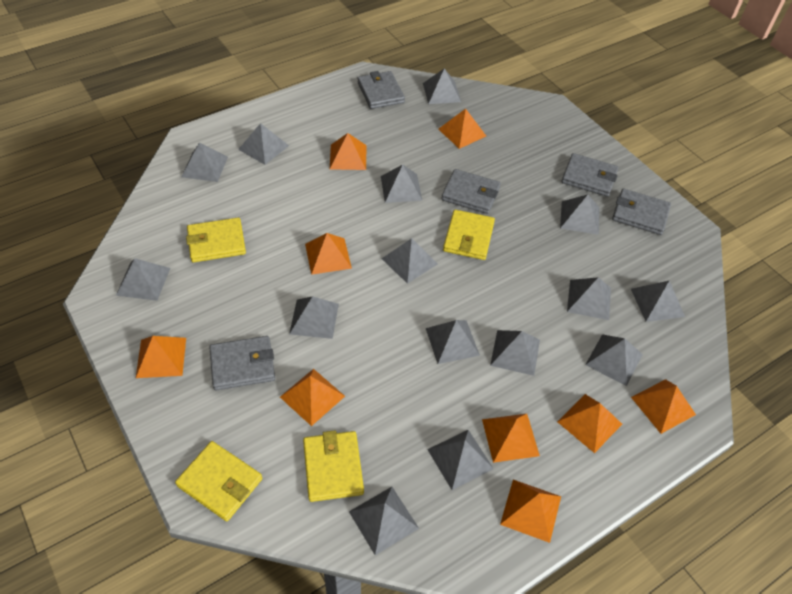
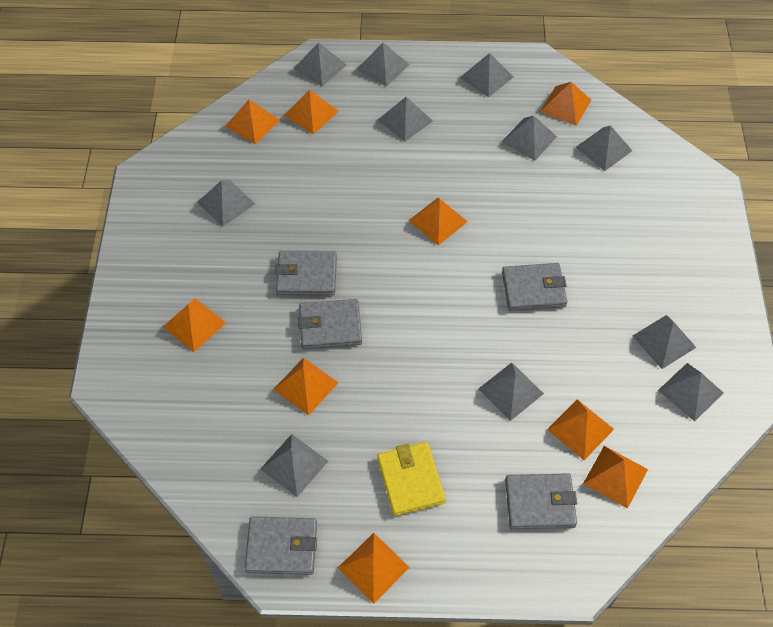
grey pyramid: [116,258,170,301] [181,142,228,182] [238,123,289,165] [289,296,339,339] [349,487,419,555] [381,164,422,203] [382,238,438,284] [423,68,461,104] [426,320,480,364] [427,430,494,490] [490,330,540,376] [560,194,599,235] [567,277,611,320] [585,334,643,386] [631,281,685,322] = 15 -> [197,180,256,227] [261,434,328,497] [294,42,347,86] [356,43,410,87] [378,97,433,142] [460,53,513,98] [479,362,544,421] [502,116,557,161] [576,125,632,171] [633,315,697,369] [658,363,723,422] = 11
yellow wallet: [175,441,262,521] [186,218,246,262] [303,430,364,502] [443,210,495,260] = 4 -> [377,442,446,516] = 1

